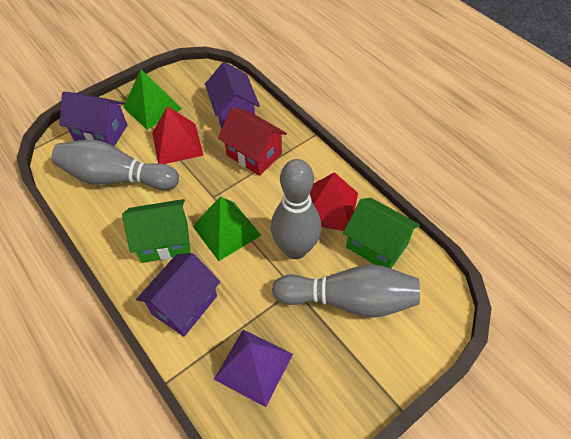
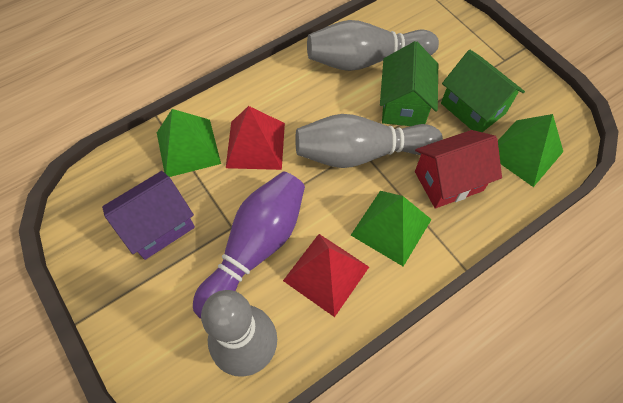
green pyramid: [123,70,182,130] [193,197,261,261] = 2 -> [157,109,221,177] [351,191,432,267] [498,114,563,187] = 3
purple bowling pin: none = 0 -> [193,172,305,319] = 1
purple house: [59,91,127,147] [136,253,220,337] [205,62,260,128] = 3 -> [102,171,195,260] = 1
purple pyramid: [214,329,293,407] = 1 -> none = 0

